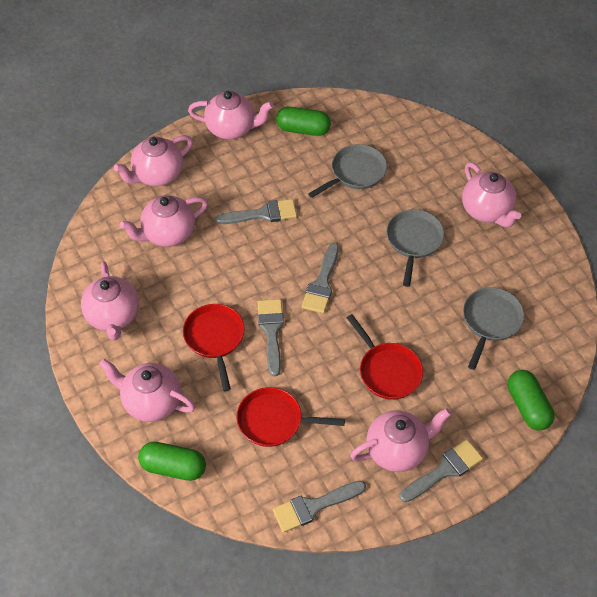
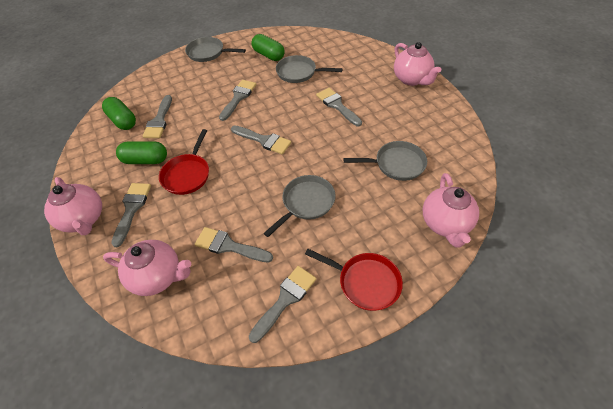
grey brush: [215,199,297,224] [258,299,284,376] [273,481,366,533] [302,243,339,313] [399,439,483,502] = 5 -> [111,183,151,247] [143,95,172,138] [195,227,273,262] [219,80,256,121] [231,125,291,154] [249,266,316,343] [316,88,362,126] = 7
grey pan: [308,144,387,198] [386,209,444,287] [463,287,524,370] = 3 -> [185,37,246,62] [263,175,336,237] [276,55,342,83] [343,141,427,181] = 4
pink teapot: [81,262,139,341] [99,359,196,422] [114,135,193,186] [120,195,208,247] [188,91,274,140] [350,408,451,472] [462,162,521,228] = 7 -> [44,177,102,235] [103,240,191,296] [394,42,441,86] [423,173,479,248] = 4
red pan: [183,304,245,391] [236,387,345,447] [346,314,423,400] = 3 -> [159,129,209,195] [305,249,403,311] = 2

